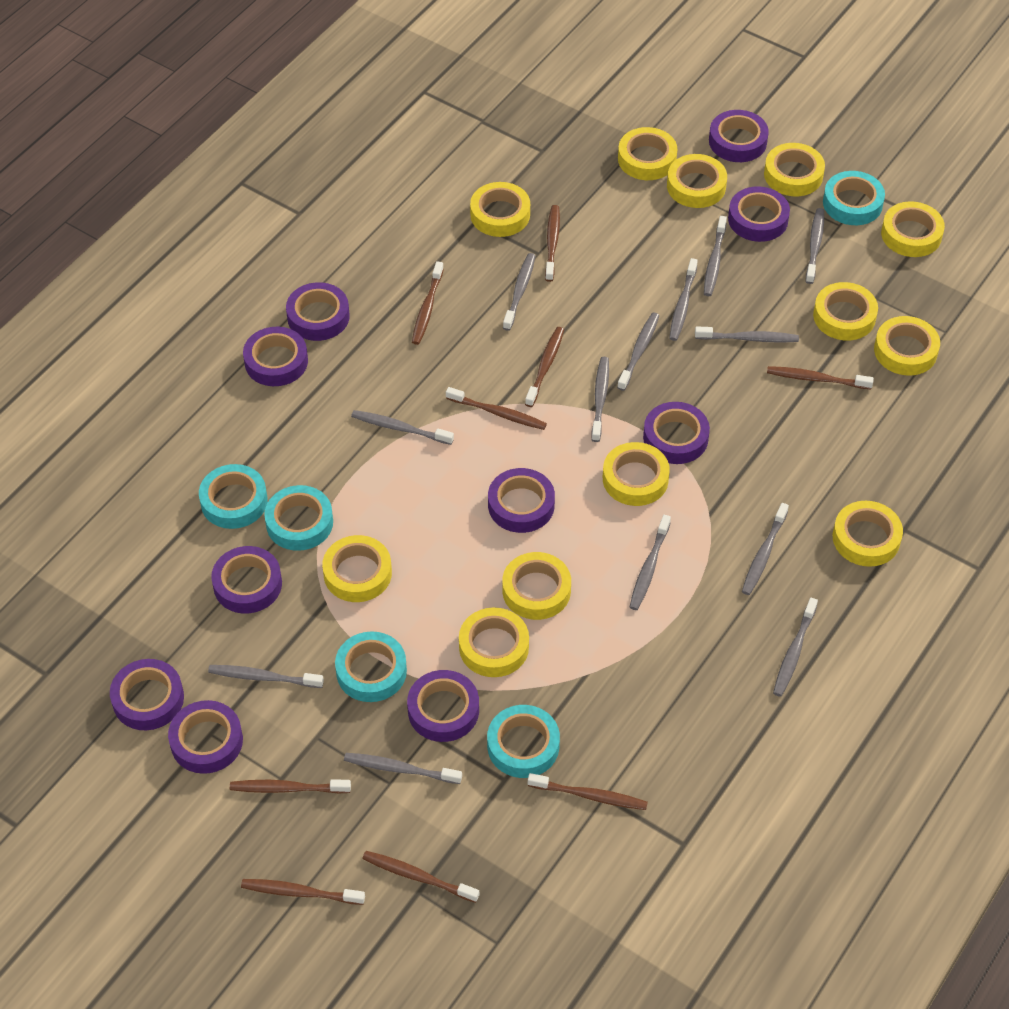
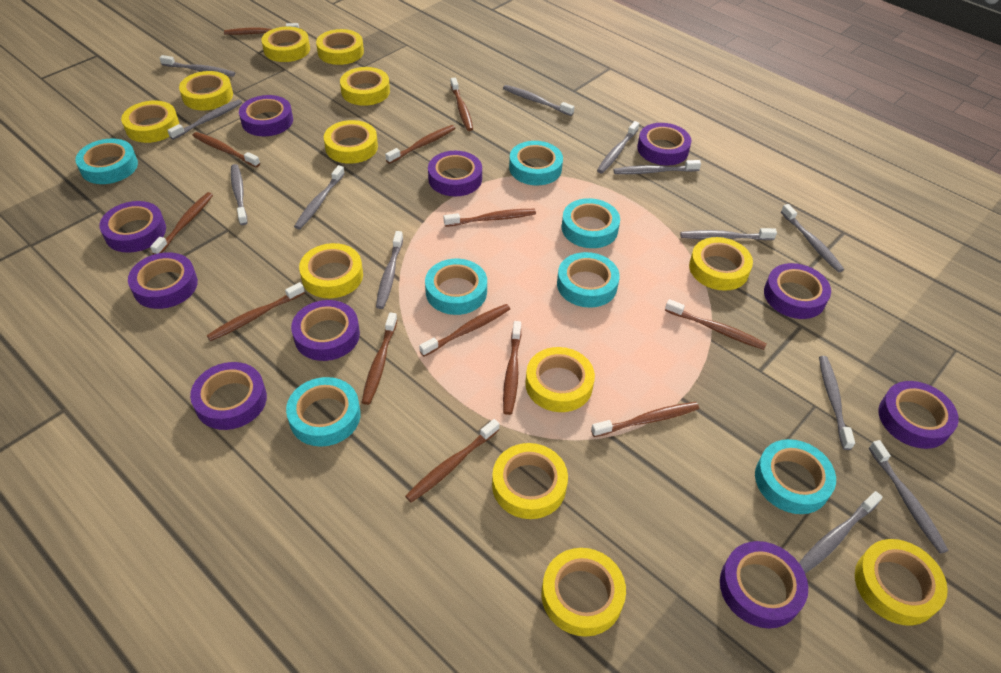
brown toothbrush: [230,779,351,794] [241,879,365,905] [362,851,479,903] [412,261,444,345] [446,387,547,430] [525,327,564,407] [528,773,648,810] [545,205,560,282] [767,366,874,389] = 9 -> [150,192,213,254] [193,132,260,167] [207,282,305,341] [224,23,299,35] [362,312,397,405] [385,125,455,164] [405,419,499,503] [419,304,510,357] [444,209,536,227] [450,78,473,131] [503,321,521,415] [591,402,699,437] [665,299,767,350] = 13
turquoise tape: [199,464,267,529] [264,485,333,551] [335,631,407,702] [487,705,560,778] [823,171,885,225] = 5 -> [75,139,138,184] [286,377,360,447] [425,259,487,315] [509,141,563,185] [557,252,620,308] [561,198,620,248] [755,439,836,514] = 7

